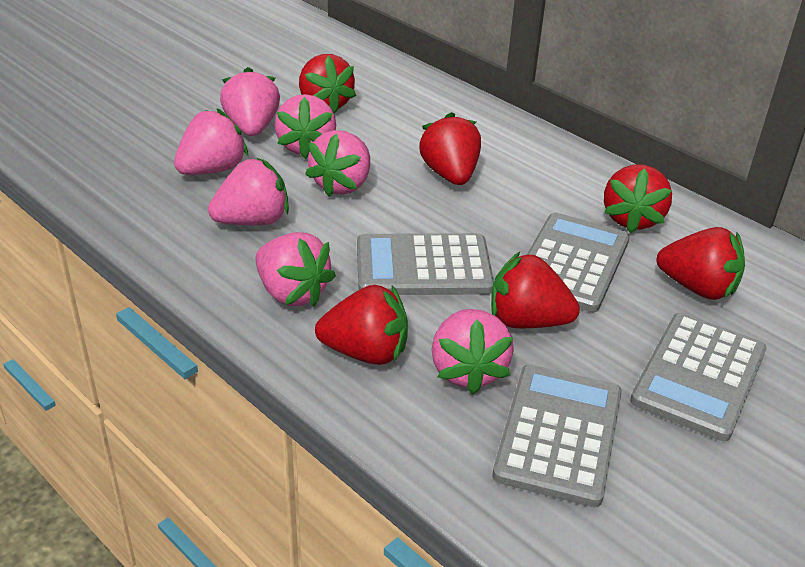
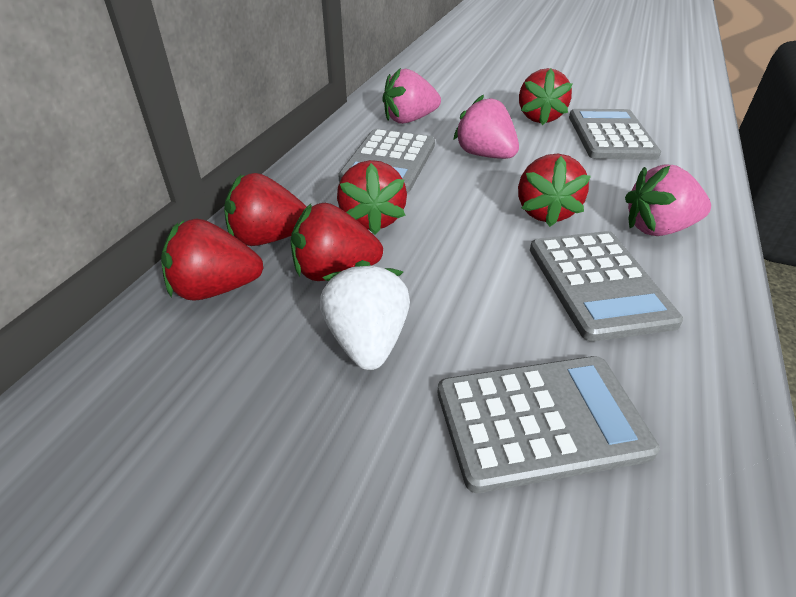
pink strawberry: [174,108,248,175] [208,157,289,225] [220,67,280,136] [256,232,336,307] [275,94,336,159] [305,130,370,197] [432,309,514,394] = 7 -> [382,68,441,124] [453,95,519,159] [625,165,711,236] = 3
white strawberry: none = 0 -> [320,260,410,370] = 1

